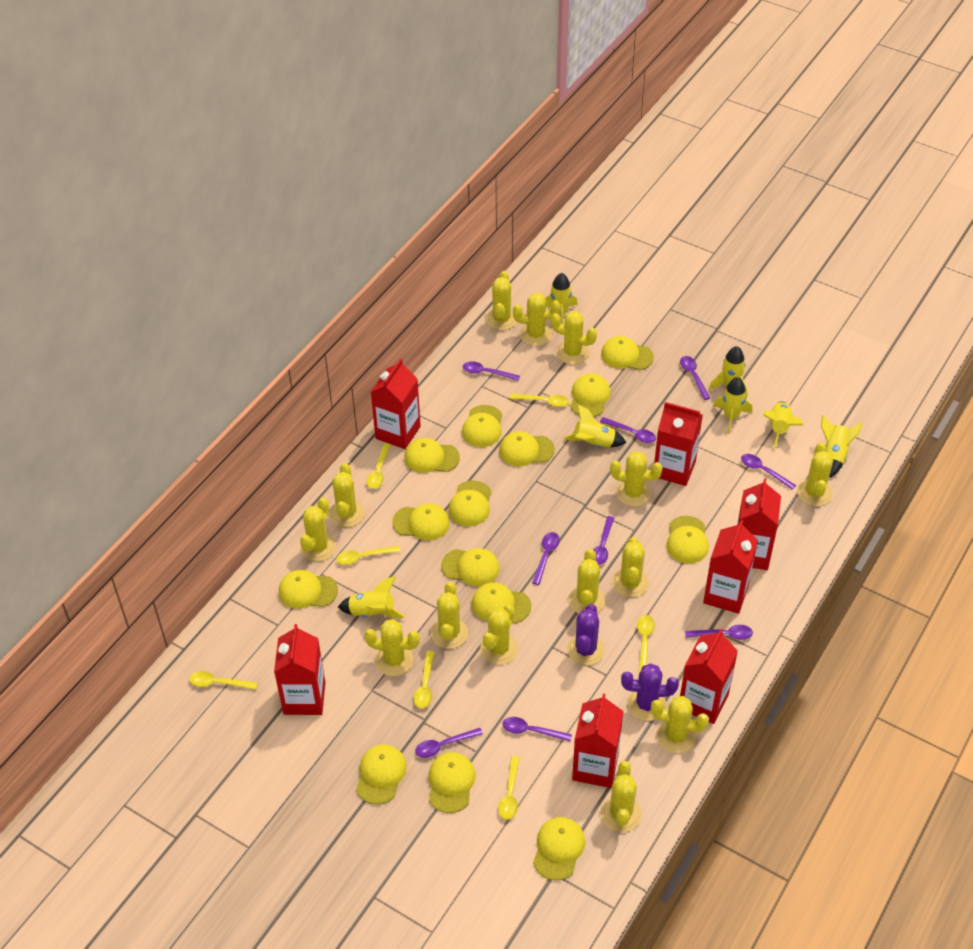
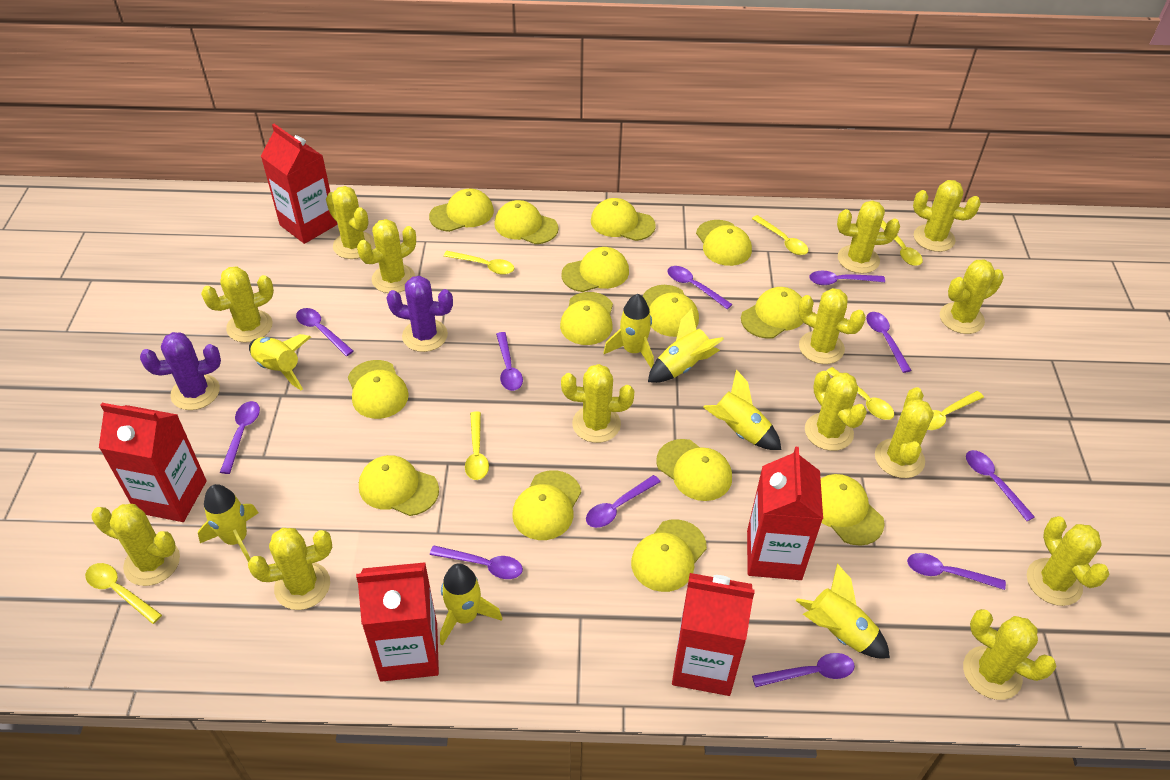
purple spoon: [415,728,483,758] [463,361,520,381] [502,717,572,742] [532,532,560,585] [593,516,614,565] [600,417,656,443] [680,356,710,400] [685,625,753,640] [741,454,796,490] = 9 -> [220,401,260,474] [296,308,353,356] [430,545,523,579] [496,332,523,391] [586,475,660,528] [667,266,733,309] [752,653,855,687] [809,271,885,285] [866,312,912,373] [907,553,1006,590] [966,450,1035,521] = 11
red carton: [274,624,325,715] [371,359,421,449] [572,694,623,788] [654,402,703,486] [680,629,738,724] [703,520,758,614] [737,478,781,570] = 7 -> [99,403,207,522] [261,124,337,244] [356,562,439,682] [672,573,755,696] [747,447,823,580] = 5

